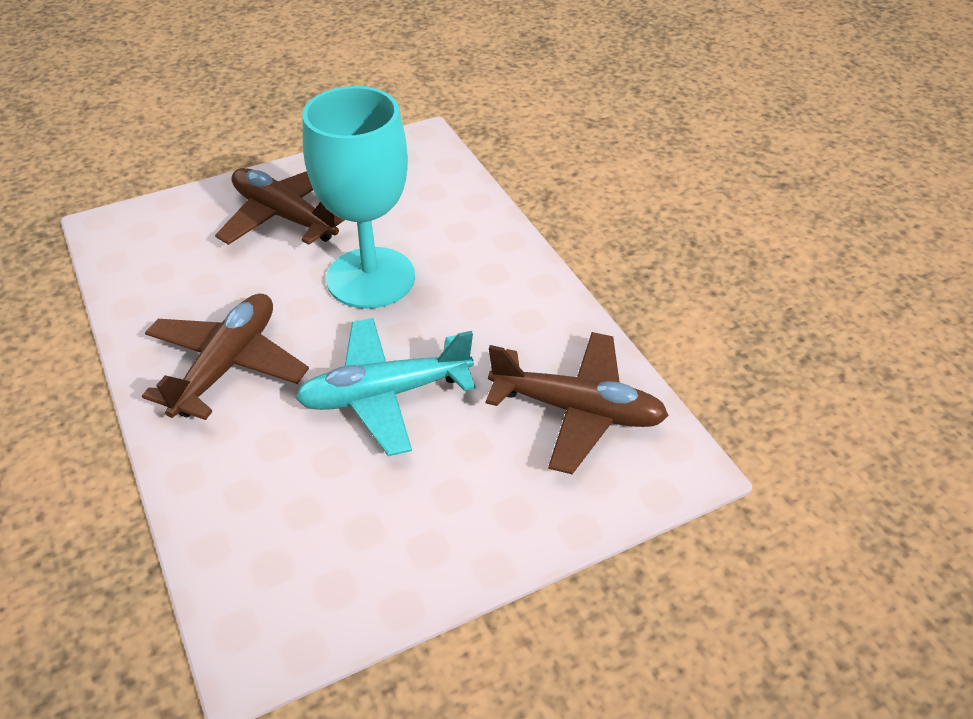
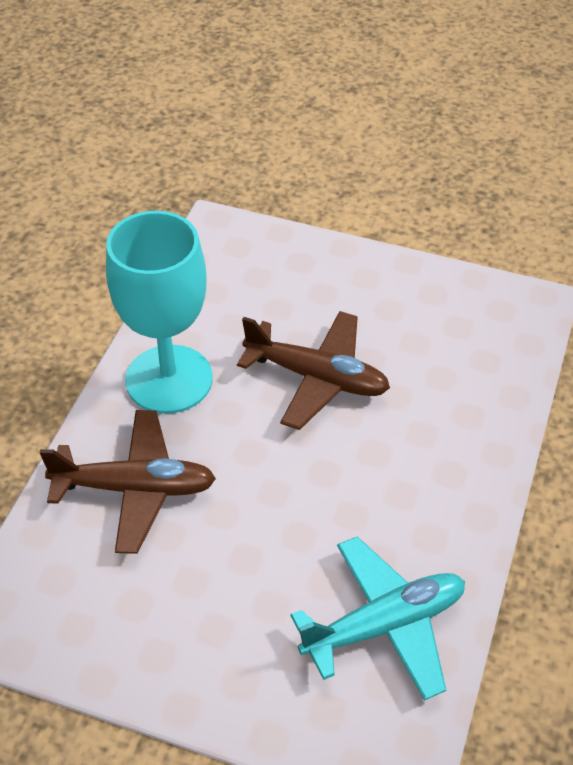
brown plane: [142,293,309,420] [215,168,345,245] [486,332,669,474] = 3 -> [40,410,216,554] [237,311,390,430] = 2

